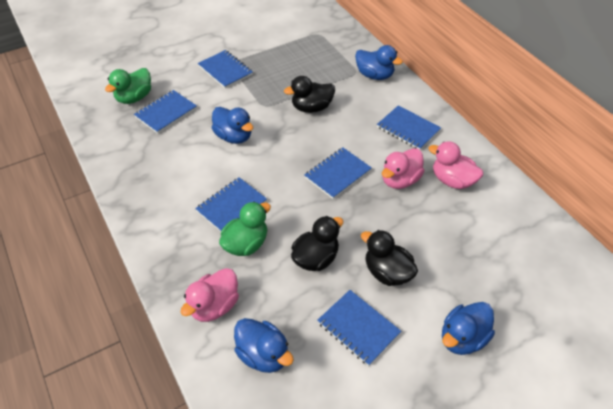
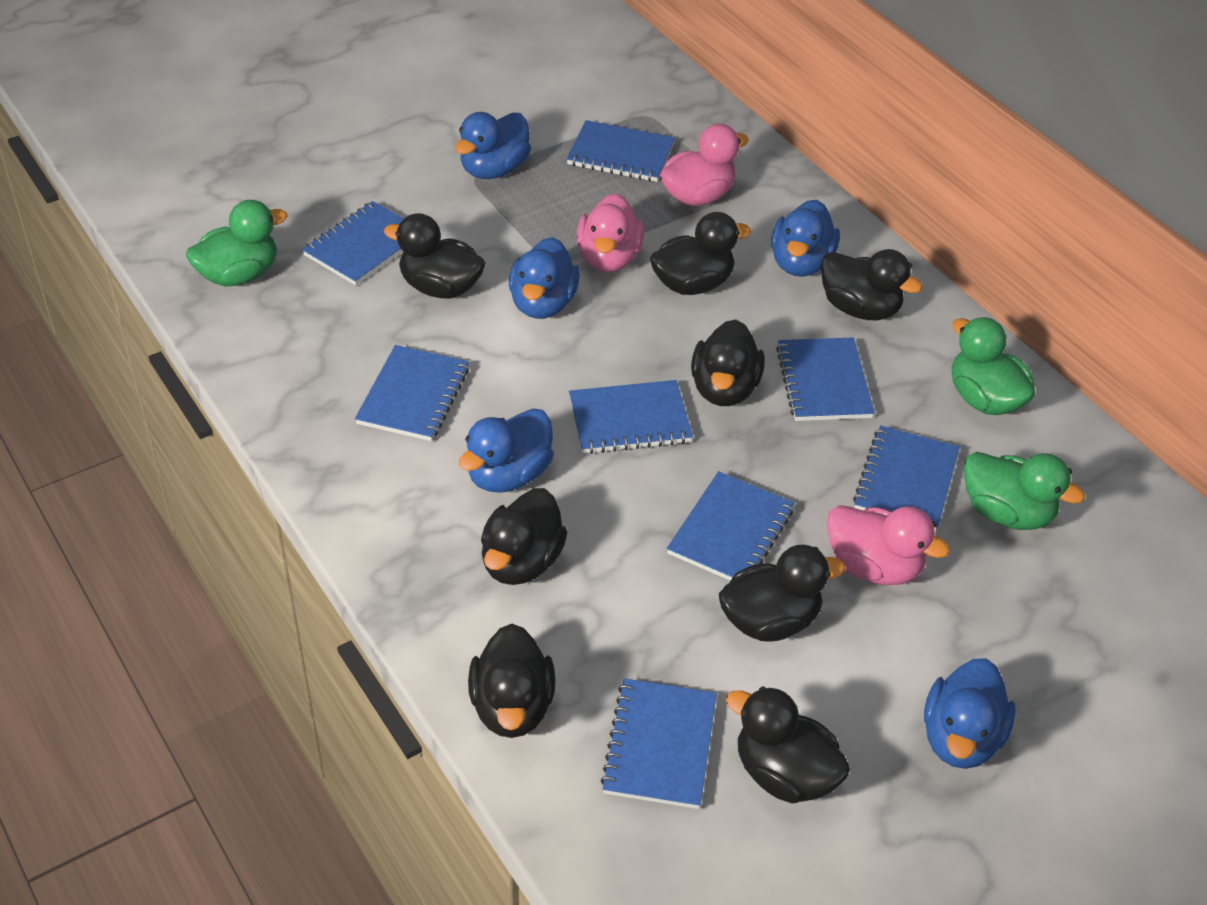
black duck: [284,76,335,113] [291,216,343,271] [361,230,418,286] = 3 -> [384,213,485,298] [468,624,556,738] [481,488,568,585] [650,212,751,295] [691,319,765,406] [719,545,845,642] [726,686,850,804] [821,249,923,320] = 8
blue duck: [212,107,253,144] [234,318,294,373] [355,45,403,80] [442,302,495,355] = 4 -> [455,112,531,179] [459,408,554,493] [509,237,580,319] [771,199,840,277] [924,658,1016,769] = 5
blue notebook: [134,90,197,134] [195,177,267,232] [198,50,253,88] [305,148,372,199] [317,290,401,366] [377,105,441,150] = 6 -> [302,201,404,285] [355,345,469,441] [567,120,675,182] [569,380,693,454] [601,678,717,809] [667,471,795,581] [776,338,875,421] [853,426,960,531] = 8
green duck: [105,68,151,104] [219,202,271,256] = 2 -> [186,200,287,287] [952,317,1035,415] [964,452,1085,530] = 3

